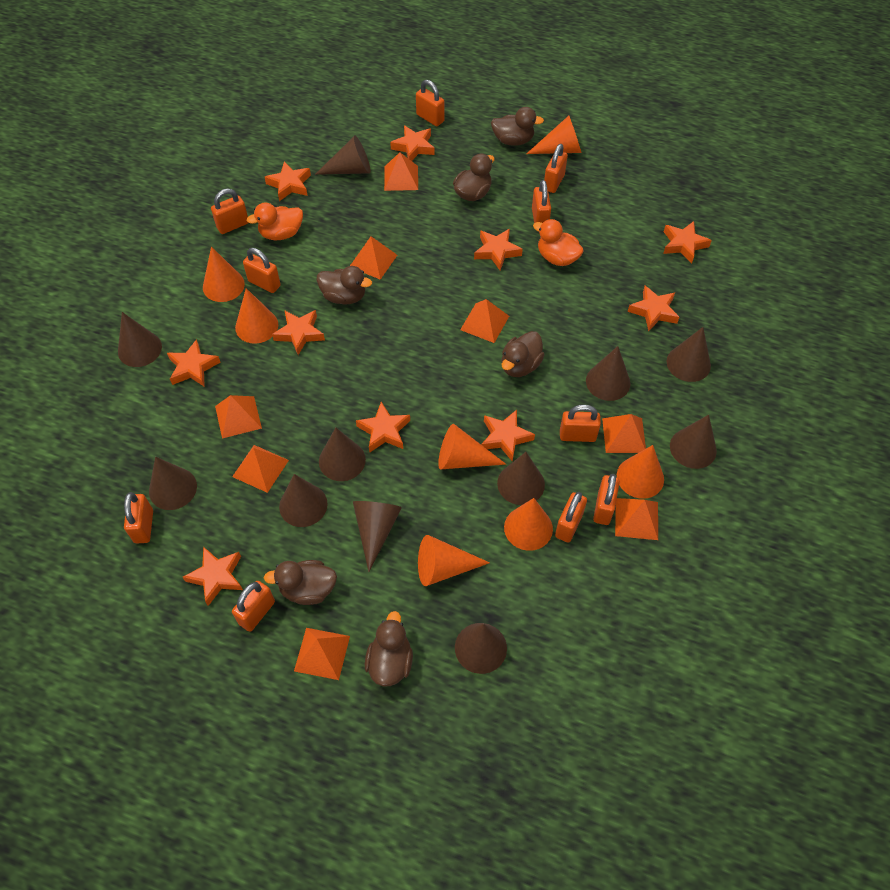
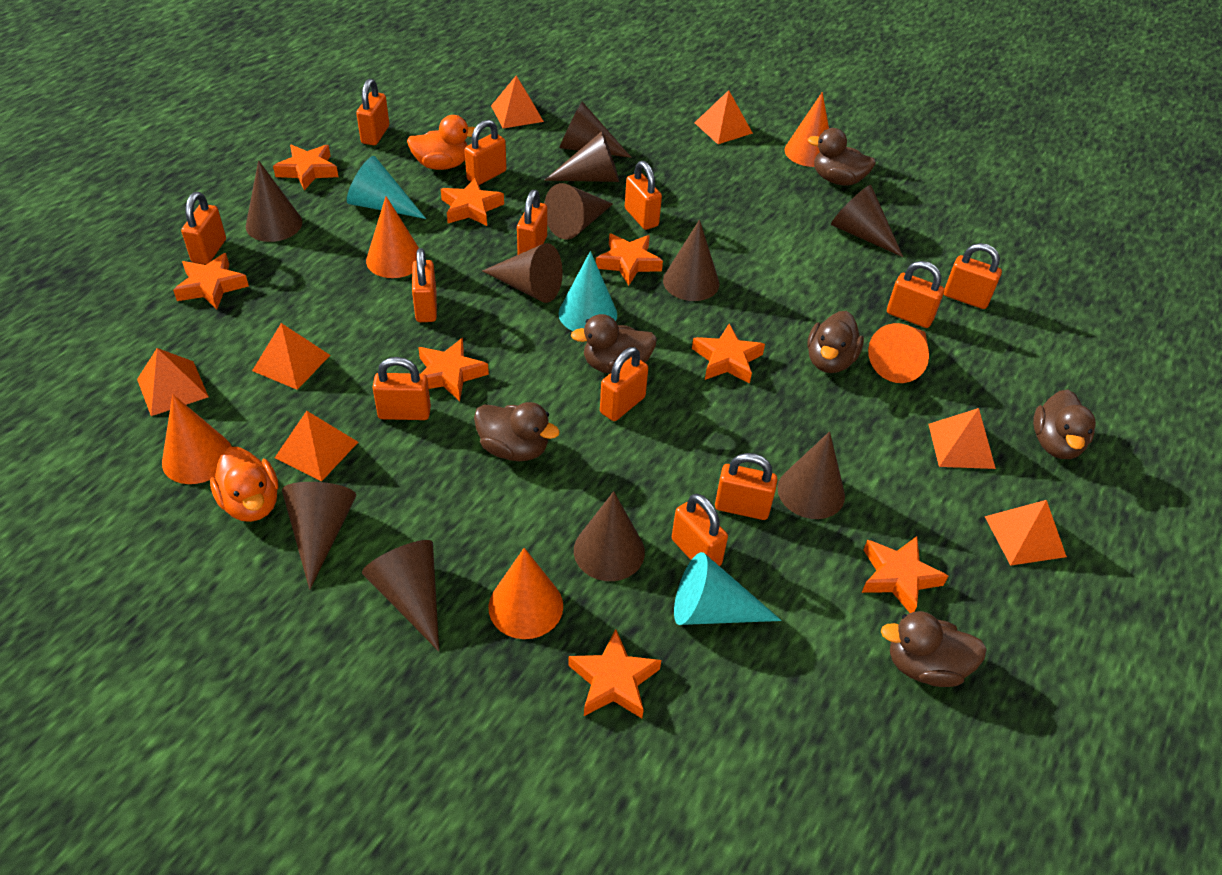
orange cone: [203,246,245,302] [235,288,278,344] [418,535,490,586] [438,424,506,469] [504,498,553,551] [526,116,581,154] [617,445,664,499] = 7 -> [162,394,232,484] [366,196,419,278] [489,548,563,639] [784,92,829,167] [868,323,929,383] = 5
orange padlock: [124,492,153,543] [211,189,248,234] [232,581,275,632] [243,248,281,293] [416,80,444,126] [532,180,551,223] [544,144,568,193] [555,492,587,543] [560,404,601,442] [593,474,620,525] = 10 -> [181,192,226,265] [356,79,389,145] [372,357,431,420] [412,248,437,322] [465,120,506,185] [517,190,547,255] [600,347,648,421] [625,161,662,230] [672,494,728,566] [715,453,778,520] [887,261,944,328] [944,243,1002,309] = 12
orange pyramid: [215,395,262,439] [232,445,289,493] [294,628,350,680] [350,236,397,280] [384,152,418,191] [460,299,509,343] [602,414,646,453] [615,498,658,540] = 8 -> [137,348,209,416] [252,323,330,390] [275,411,358,481] [491,76,544,128] [695,90,753,144] [928,408,996,469] [985,500,1067,566] = 7
orange star: [167,339,221,387] [183,547,243,606] [265,161,311,201] [272,310,325,355] [356,402,410,453] [390,125,435,161] [474,229,523,270] [481,410,535,462] [628,286,679,331] [663,221,712,263] = 10 -> [173,253,249,310] [273,145,338,190] [418,338,489,401] [441,178,504,226] [568,629,661,718] [596,233,663,286] [692,324,765,384] [862,536,948,613] = 8
turquoise cone: none = 0 -> [347,156,426,219] [559,251,617,331] [674,552,782,625] = 3

